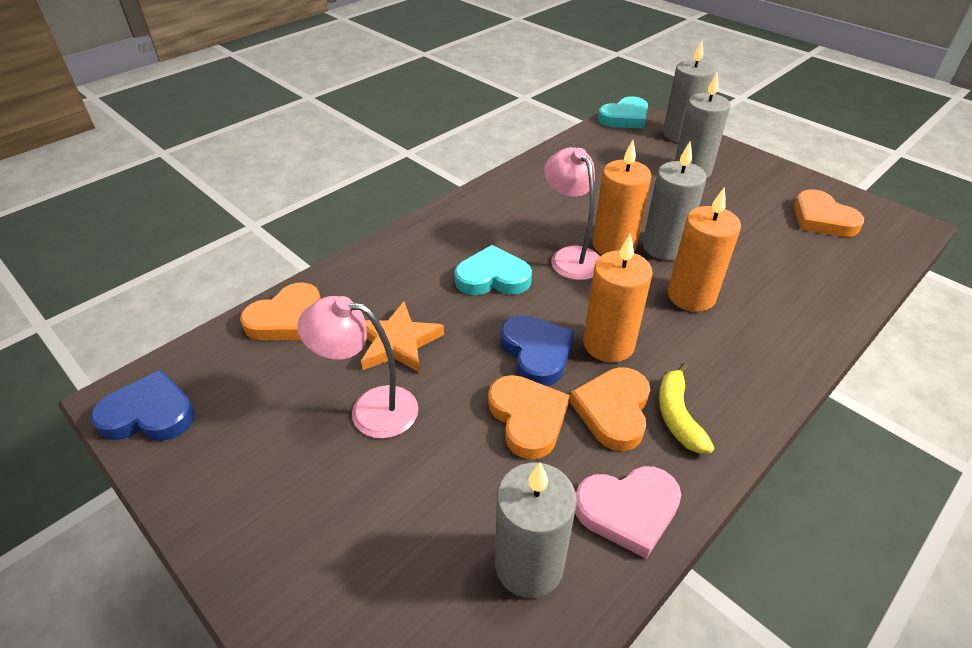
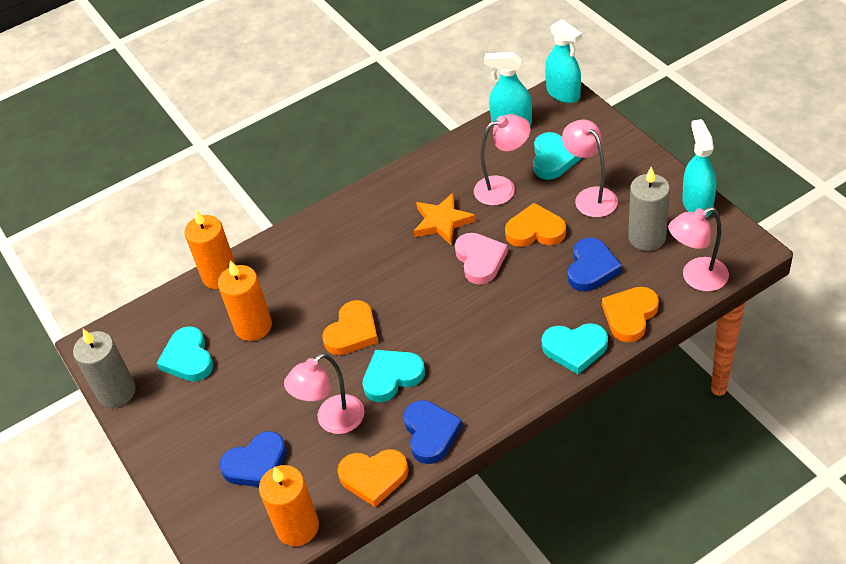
blue heart: [90,370,195,441] [500,315,575,386] = 2 -> [219,431,287,487] [404,400,463,464] [568,238,622,292] = 3
grey candle: [495,462,577,598] [642,141,707,260] [663,40,715,142] [675,72,731,179] = 4 -> [73,329,136,408] [628,167,670,251] = 2
pink lamp: [297,296,418,439] [544,147,600,280] = 2 -> [284,353,365,434] [474,114,531,206] [562,119,618,217] [668,207,729,291] = 4
turquoise heart: [454,245,532,295] [598,97,648,129] = 2 -> [156,326,213,382] [362,350,425,402] [533,132,581,180] [542,323,608,374] = 4
turquoise spray bottle: none = 0 -> [484,52,532,125] [545,19,582,103] [682,119,716,218] = 3
yellow banana: [659,363,715,453] = 1 -> none = 0

